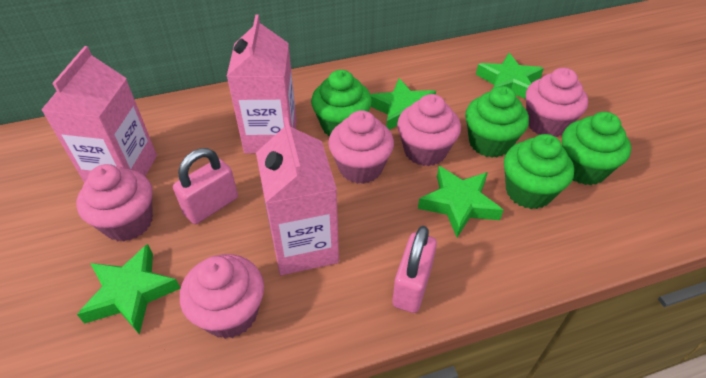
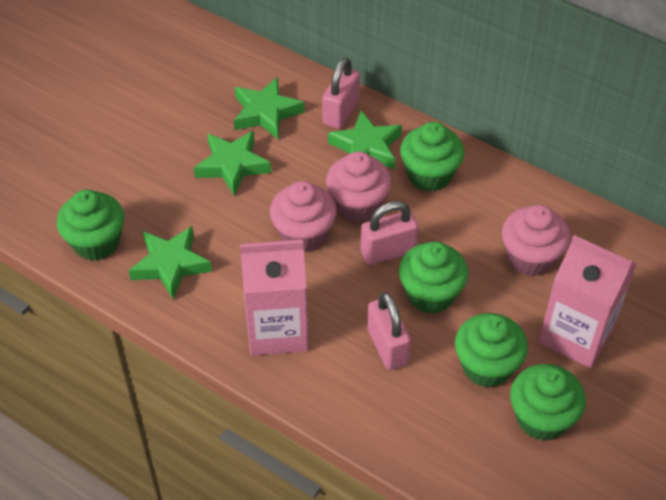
green cupcake: [311,70,372,136] [465,86,529,158] [504,134,574,209] [562,112,631,185] = 4 -> [57,190,124,261] [399,241,468,314] [400,122,464,192] [455,313,528,388] [510,364,586,441] = 5
pink carton: [41,46,157,183] [226,14,297,153] [256,117,339,275] = 3 -> [240,239,308,356] [539,235,637,368] = 2
pink cupcake: [76,164,153,241] [180,254,264,339] [328,110,394,184] [397,94,461,166] [526,68,588,137] = 5 -> [270,181,337,252] [326,151,391,222] [502,205,570,276] = 3
pink padlock: [173,148,238,224] [392,226,437,313] = 2 -> [322,57,360,129] [361,201,418,265] [367,292,411,370] = 3

